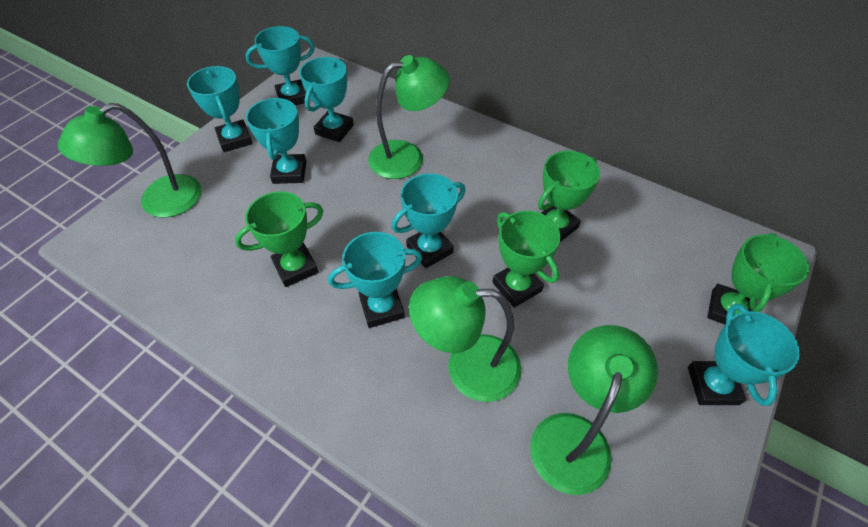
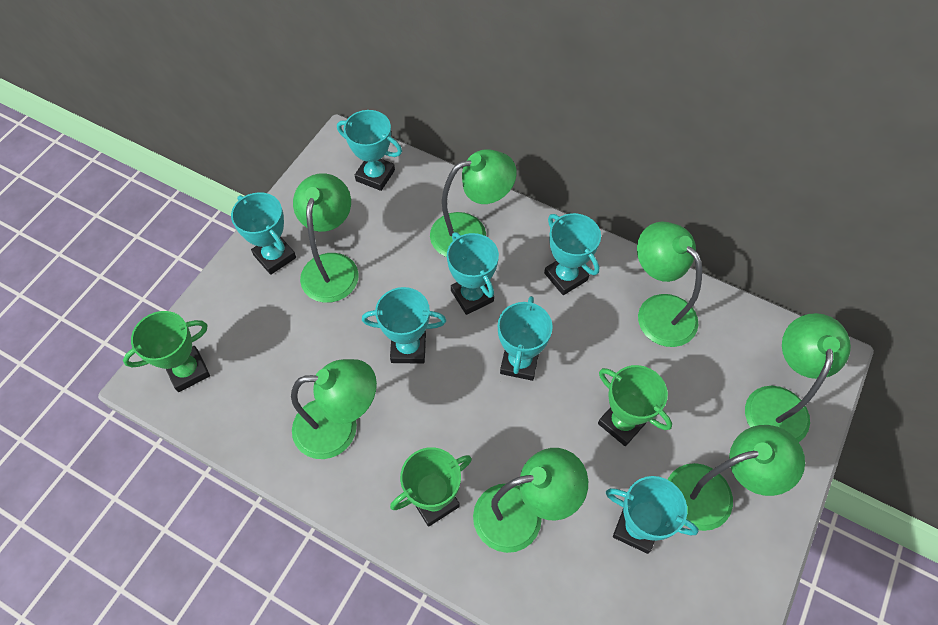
green lamp: [58,103,201,217] [368,55,450,179] [409,276,521,402] [530,325,658,495] = 4 -> [291,359,377,459] [293,173,359,303] [430,149,517,257] [473,448,588,553] [637,221,702,347] [668,425,805,531] [745,313,851,442] = 7
green trophy: [235,191,323,287] [492,211,561,308] [538,151,600,242] [707,233,809,324] = 4 -> [123,311,210,392] [390,447,472,527] [598,365,672,446] = 3

